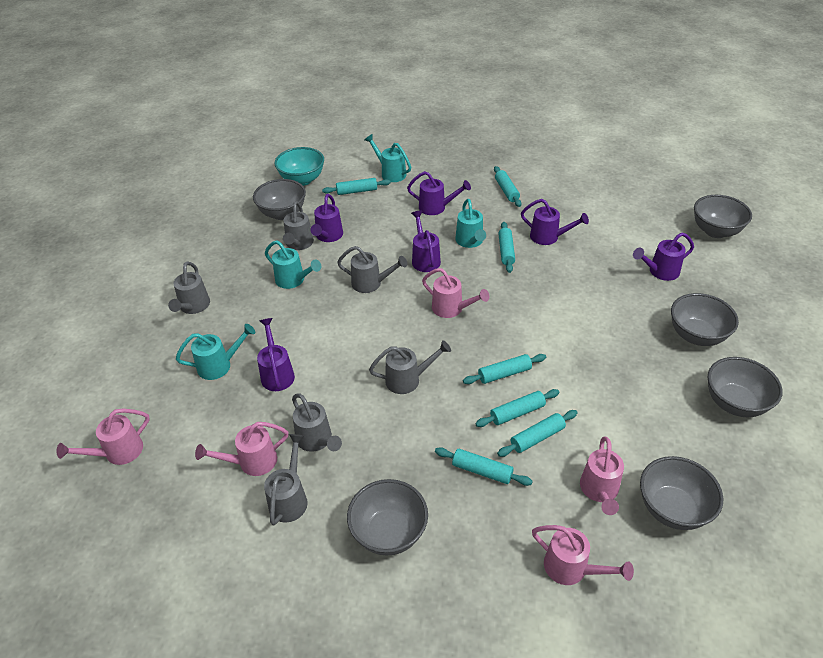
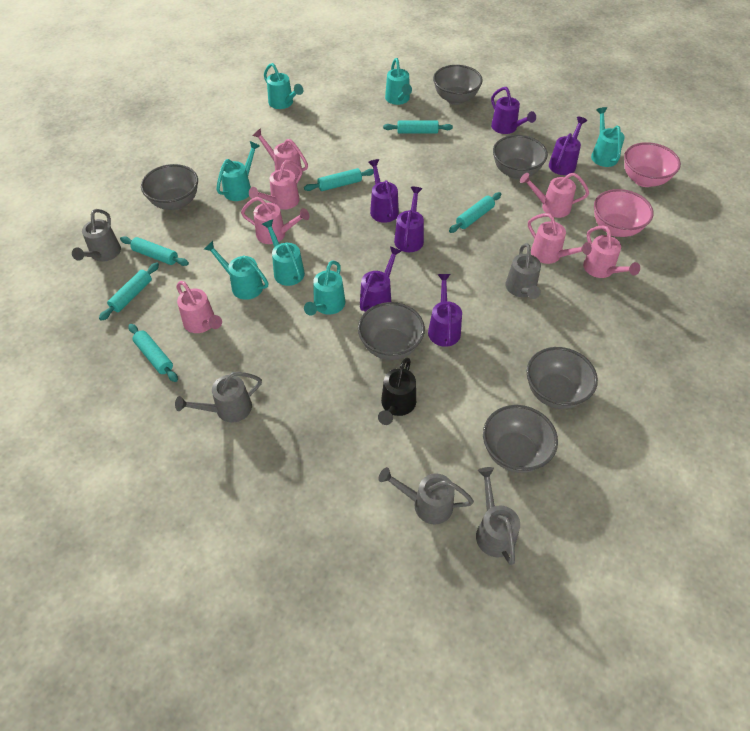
black watering can: none = 0 -> [378,358,416,425] = 1
grey watering can: [168,261,210,314] [264,434,308,525] [283,201,314,250] [292,393,342,452] [337,246,407,293] [369,340,451,394] = 6 -> [72,209,121,262] [175,372,262,423] [378,467,474,525] [476,467,520,565] [505,243,541,299] = 5
pink bowl: none = 0 -> [594,189,654,237] [624,142,681,187] = 2
pink watering can: [57,409,150,465] [195,422,289,476] [422,268,489,318] [532,525,634,585] [580,437,624,515] = 5 -> [177,281,222,333] [241,197,310,244] [249,160,303,210] [252,128,308,179] [520,173,589,218] [528,213,592,264] [583,225,640,278] = 7
turquoise bowl: [274,147,324,186] = 1 -> none = 0
turquoise rolling pin: [322,178,391,195] [435,447,533,486] [463,354,546,384] [475,389,559,427] [494,166,522,207] [497,410,578,457] [498,222,515,273] = 7 -> [99,262,159,321] [120,236,189,266] [128,324,178,382] [304,168,374,191] [383,121,453,134] [449,192,501,233] = 6
turquoise watering can: [176,324,255,380] [265,240,321,289] [365,134,411,182] [455,199,486,248] = 4 -> [204,241,268,300] [216,141,260,201] [262,220,305,286] [264,63,303,109] [304,261,345,316] [385,58,412,105] [591,107,625,167] = 7

